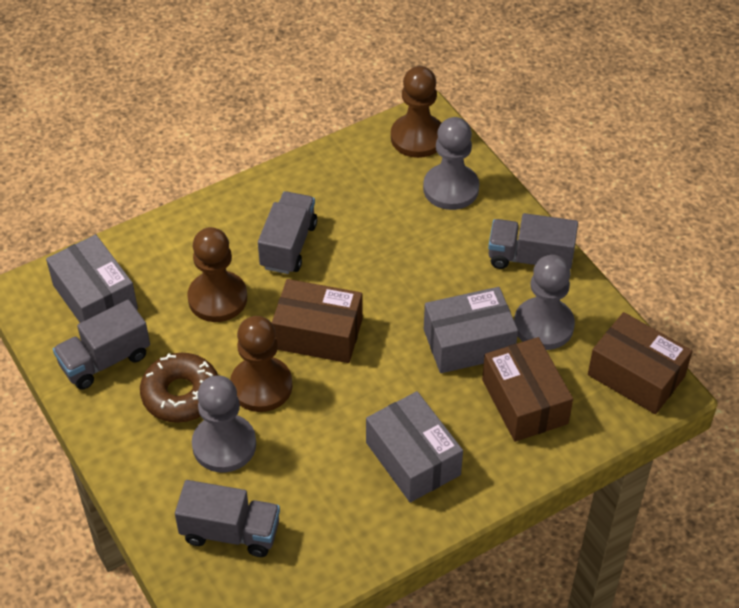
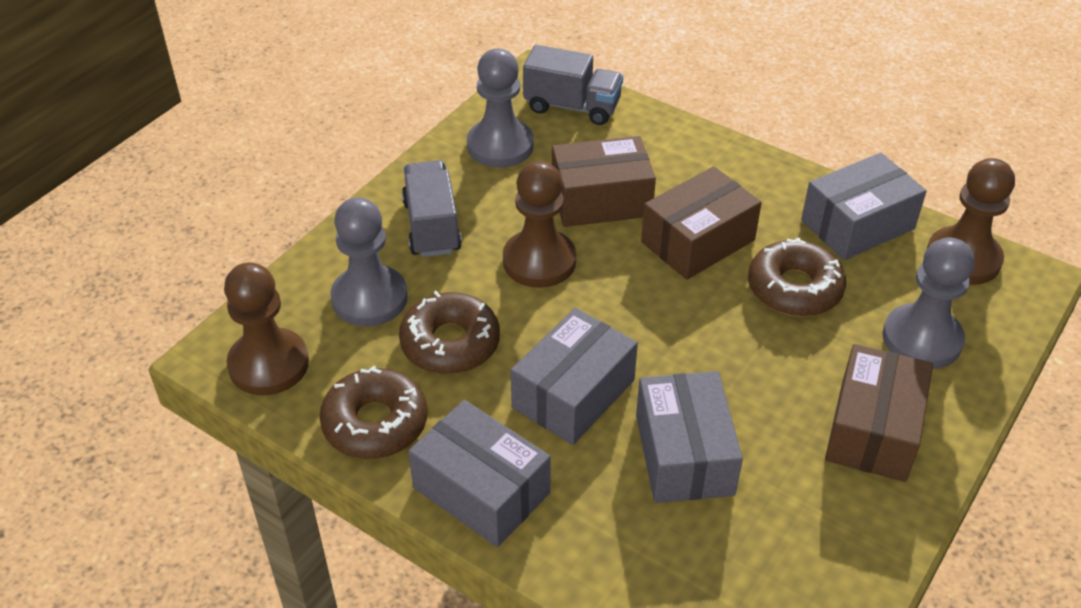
brown donut: [140,353,218,423] = 1 -> [319,366,427,459] [399,290,500,374] [748,237,846,317] = 3
grey box: [46,234,138,323] [366,391,463,502] [424,287,518,373] = 3 -> [408,400,551,547] [511,308,638,445] [636,371,743,503] [801,152,927,260] = 4
grey truck: [53,300,150,390] [175,480,280,557] [258,191,317,274] [488,213,578,269] = 4 -> [402,160,462,257] [523,45,623,125] = 2

